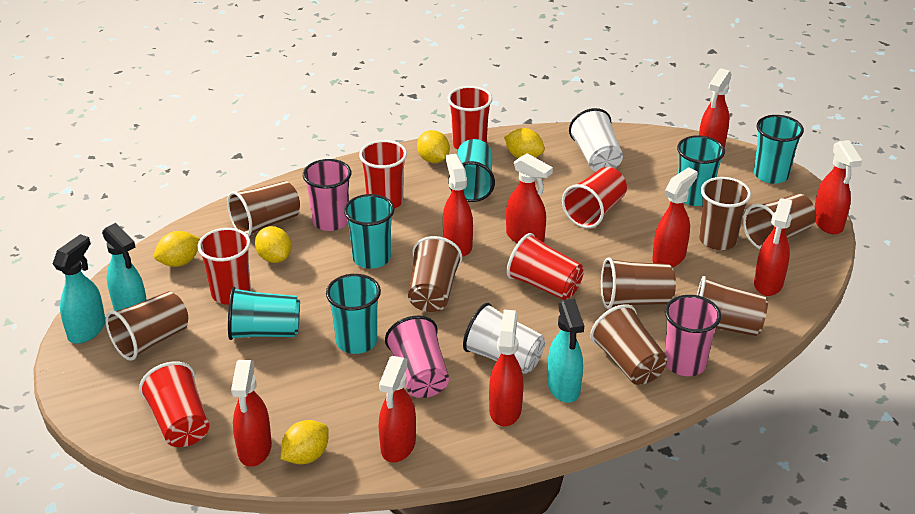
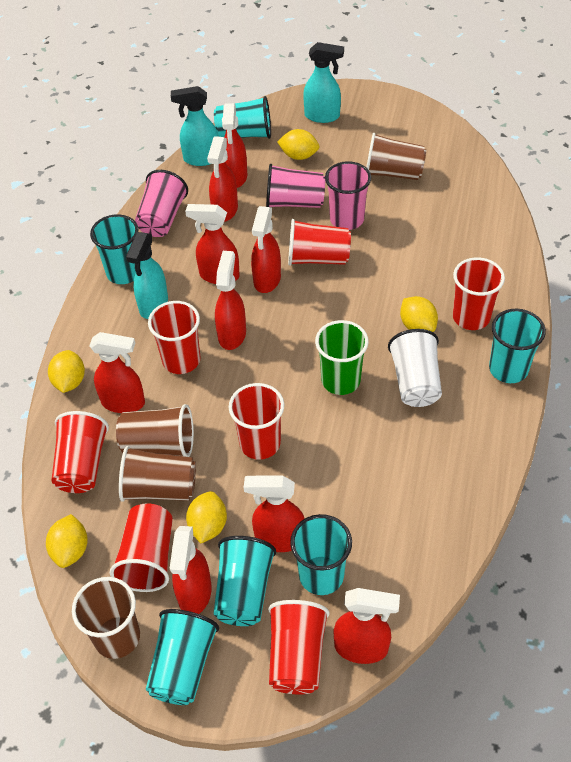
brown cup: [106,291,188,361] [227,181,300,236] [408,236,462,312] [590,304,667,385] [601,257,676,309] [697,276,768,336] [699,177,751,250] [743,193,816,249] = 8 -> [72,577,140,659] [116,404,194,457] [119,446,196,502] [366,133,426,180] = 4
green cup: none = 0 -> [315,320,369,395] = 1
red cup: [139,361,209,447] [198,228,251,305] [359,140,407,209] [448,86,492,150] [507,233,584,300] [562,167,627,228] = 6 -> [52,411,109,493] [110,503,173,592] [148,301,200,374] [229,383,284,460] [268,600,330,695] [288,219,351,266] [453,257,505,330] = 7
white cup: [463,303,545,374] [569,108,623,172] = 2 -> [388,329,442,407] = 1

